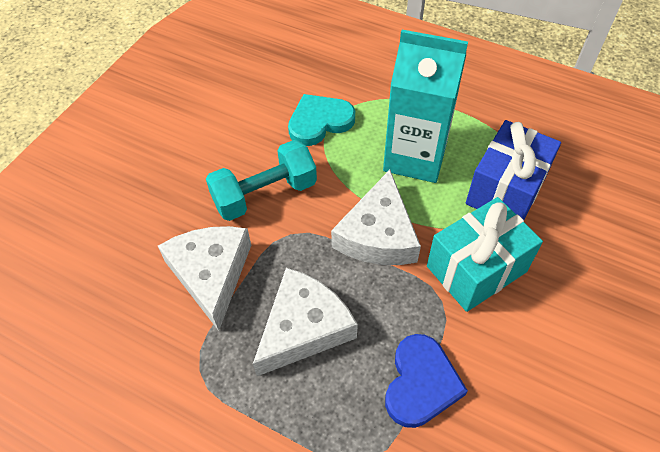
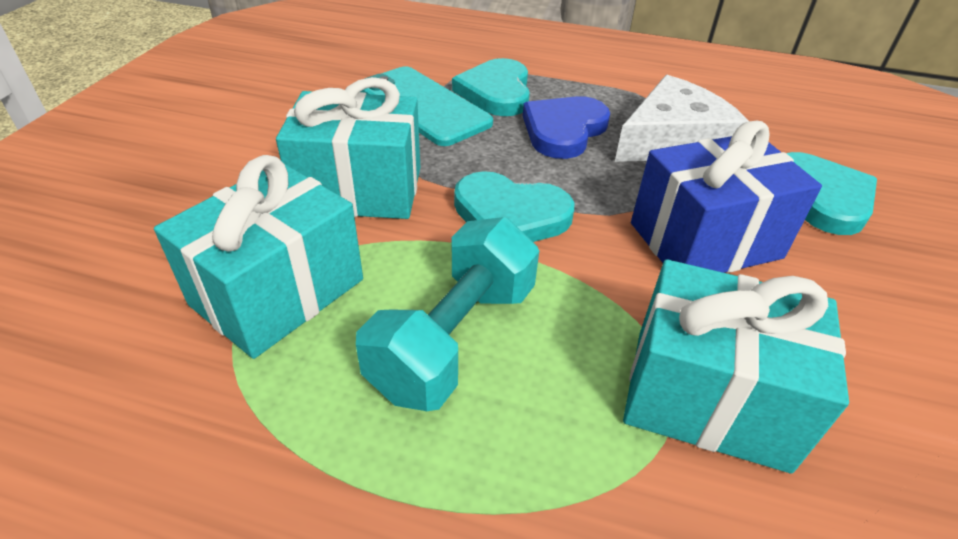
turquoise carton: [383,30,468,183] = 1 -> none = 0
turquoise gift: [427,197,543,312] = 1 -> [154,155,363,359] [276,77,420,219] [623,259,849,474] = 3
turquoise heart: [288,94,355,146] = 1 -> [452,58,530,116] [454,171,574,242] [786,152,877,235] = 3
turquoise phone: none = 0 -> [361,66,493,146] = 1
white cheese: [158,226,251,331] [253,268,358,376] [331,170,421,265] = 3 -> [615,75,749,162] = 1

